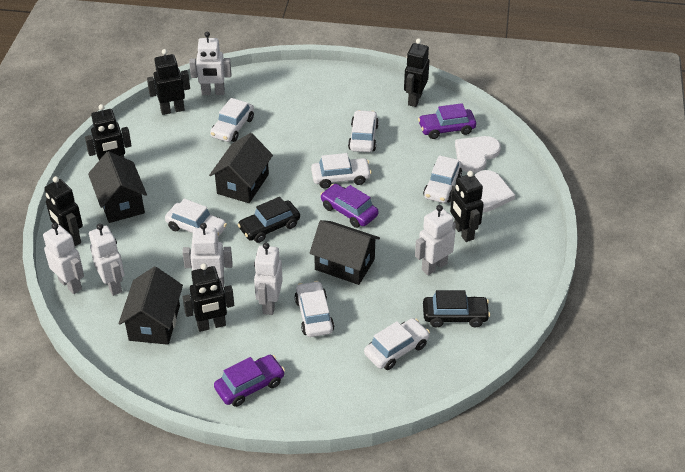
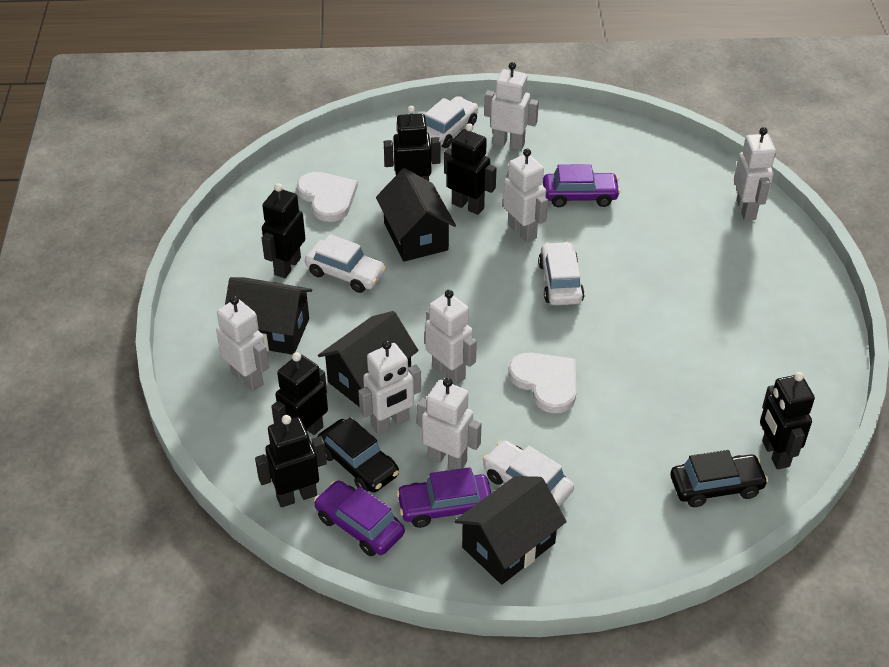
white car: [165,199,227,237] [210,98,254,142] [294,281,334,337] [311,153,372,189] [348,110,379,152] [364,318,430,370] [423,155,462,203] = 7 -> [305,234,387,293] [425,96,478,148] [483,440,574,507] [538,242,585,305] = 4
white robot: [43,223,84,294] [89,223,125,296] [182,223,233,288] [189,32,231,95] [254,243,283,315] [415,205,456,275] = 6 -> [216,296,269,391] [358,340,421,434] [417,378,482,469] [425,290,477,385] [484,62,539,150] [503,149,548,243] [734,127,776,221] = 7

